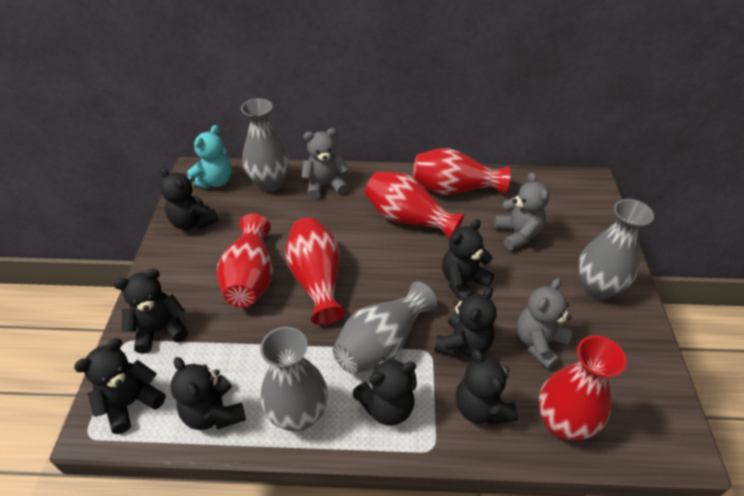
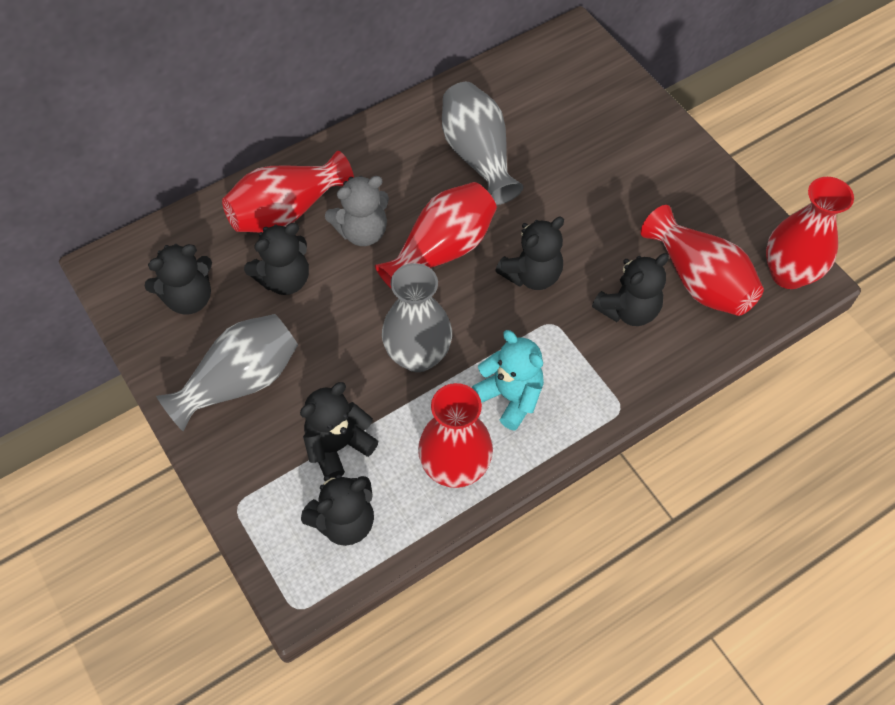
black teddy bear: [74,338,166,434] [114,269,188,354] [160,167,219,230] [170,357,246,430] [353,357,417,426] [434,287,496,358] [442,219,494,301] [456,349,518,425] = 8 -> [145,244,212,315] [244,223,309,295] [300,382,378,478] [301,475,374,546] [495,217,564,290] [592,253,669,326] = 6
grey teddy bear: [301,128,349,199] [494,172,549,251] [517,278,572,369] = 3 -> [325,176,389,246] = 1
grey vase: [241,98,289,192] [260,327,328,431] [333,281,437,374] [578,199,654,300] = 4 -> [156,314,298,431] [382,263,452,372] [442,82,523,205] = 3

